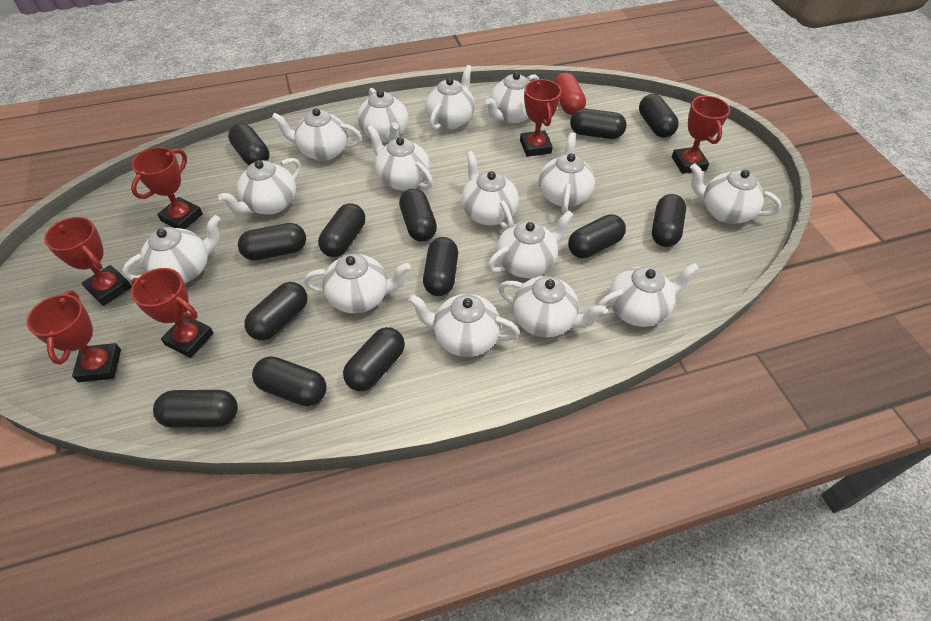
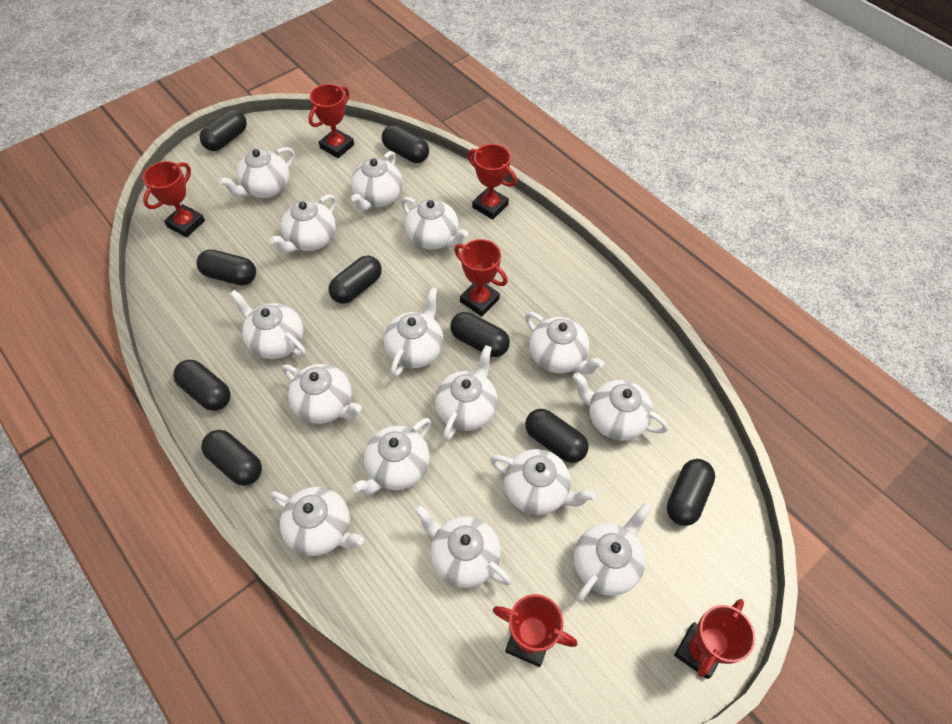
black capsule: [153,390,238,428] [228,123,270,165] [238,223,306,261] [244,282,307,341] [252,356,327,406] [318,203,365,257] [343,327,405,391] [399,188,437,242] [423,237,458,296] [568,214,626,258] [570,109,627,139] [639,94,679,138] [652,194,686,247] = 13 -> [173,359,231,411] [196,249,256,285] [200,109,247,151] [201,430,262,486] [329,256,382,304] [382,125,429,163] [450,312,510,357] [525,409,589,463] [667,459,715,526] = 9
red capsule: [554,73,586,115] = 1 -> none = 0

